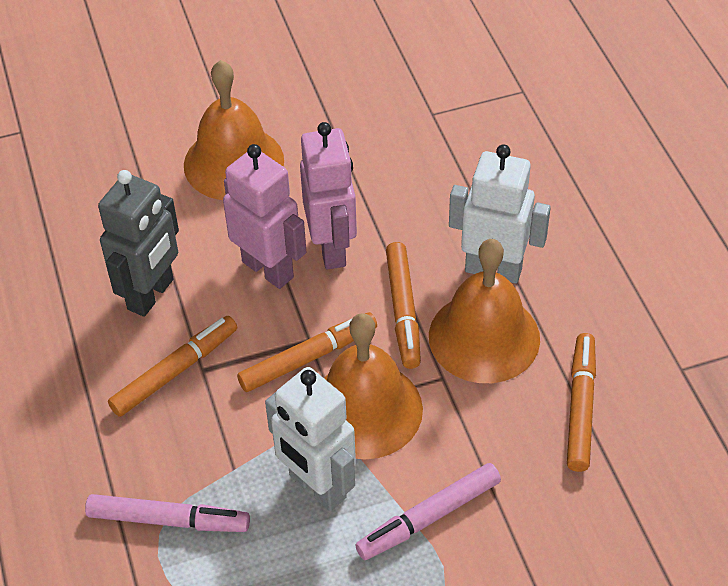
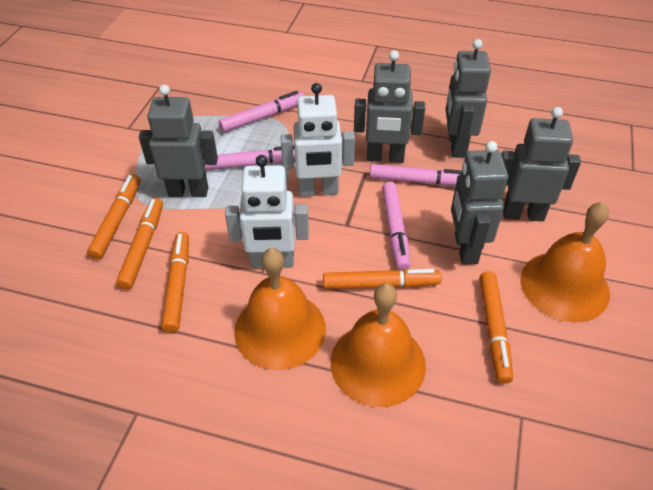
grey robot: [98,170,179,317] = 1 -> [139,85,218,197] [354,50,425,163] [446,39,491,158] [451,141,508,265] [501,107,581,222] = 5
orange marker: [108,316,237,417] [237,312,377,392] [386,242,421,369] [567,333,596,472] = 4 -> [87,174,141,260] [116,198,163,290] [161,232,189,333] [323,269,442,289] [479,271,513,384] = 5
pink marker: [85,494,250,532] [355,463,501,560] = 2 -> [205,145,295,170] [219,91,304,132] [370,164,462,186] [382,182,410,271] = 4
pink robot: [223,144,306,289] [300,122,357,270] = 2 -> none = 0

